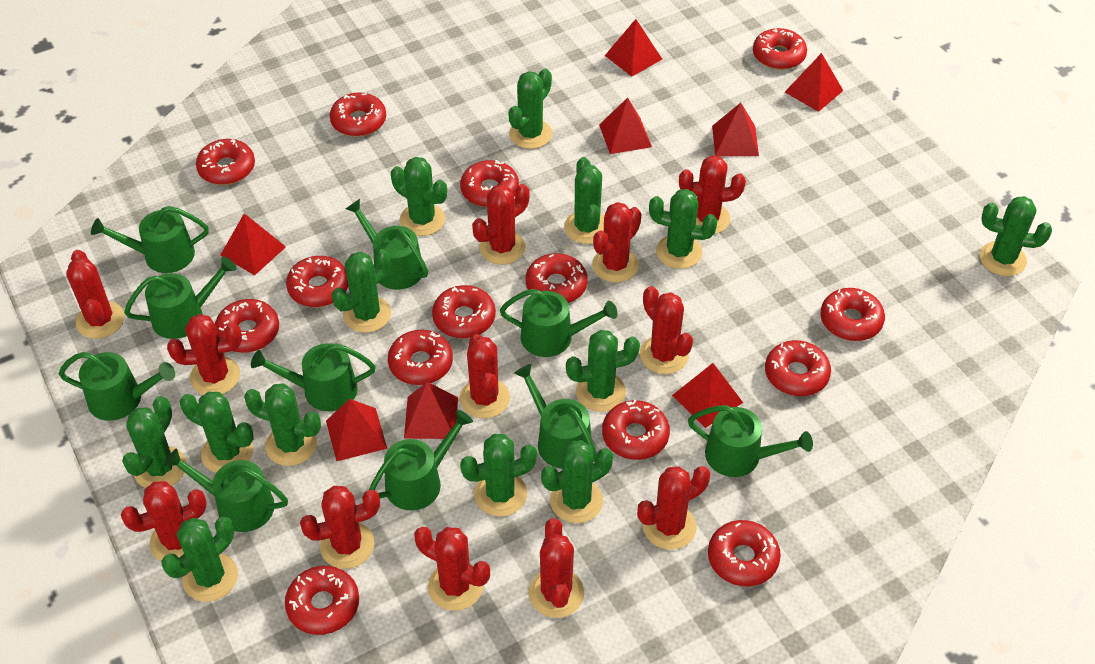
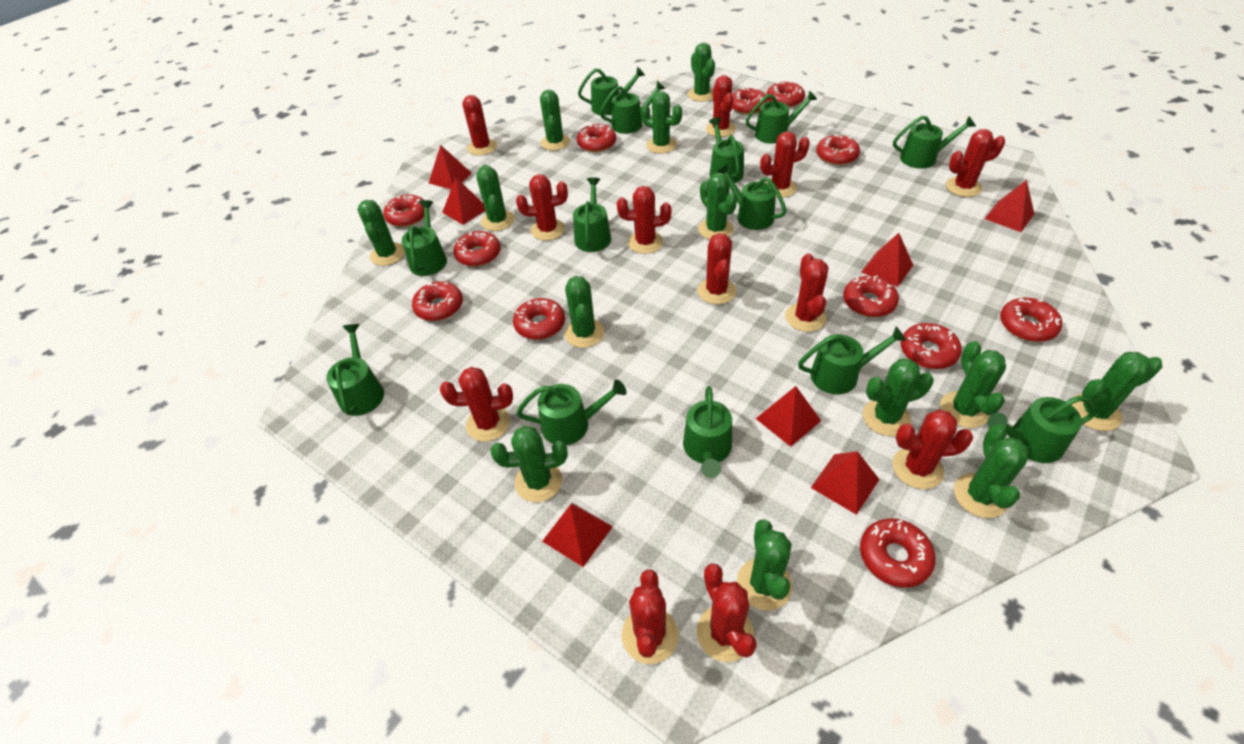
green watering can: [59,352,175,421] [91,206,209,273] [124,257,237,339] [164,448,288,532] [251,343,376,411] [346,199,428,290] [369,410,473,510] [500,289,617,357] [514,364,597,468] [688,405,813,477] = 10 -> [326,324,384,416] [402,200,447,276] [517,379,627,445] [573,177,611,252] [578,67,645,116] [600,81,666,134] [683,386,732,478] [709,117,744,183] [717,164,787,230] [746,91,817,144] [798,327,906,394] [893,116,976,169] [987,396,1096,463] = 13
red donut: [196,139,255,185] [215,299,279,353] [285,566,359,635] [286,256,348,307] [330,93,386,137] [388,330,453,385] [432,285,496,338] [460,160,519,207] [526,253,588,303] [602,400,670,460] [708,520,781,586] [753,28,807,70] [765,340,831,396] [820,288,885,341] = 14 -> [383,194,424,227] [412,281,463,321] [453,231,501,267] [513,298,565,340] [577,124,616,152] [732,88,768,114] [766,82,805,108] [816,134,860,165] [843,276,899,317] [860,519,936,588] [901,323,962,369] [1000,298,1062,342] = 12
red pyramid: [221,213,286,275] [326,399,387,461] [404,382,458,439] [599,97,652,154] [605,19,662,77] [672,363,743,428] [712,103,759,156] [785,53,843,112] = 8 -> [429,145,472,189] [442,177,485,225] [542,503,613,567] [756,386,821,447] [811,451,880,515] [861,233,913,287] [984,180,1034,232] = 7

